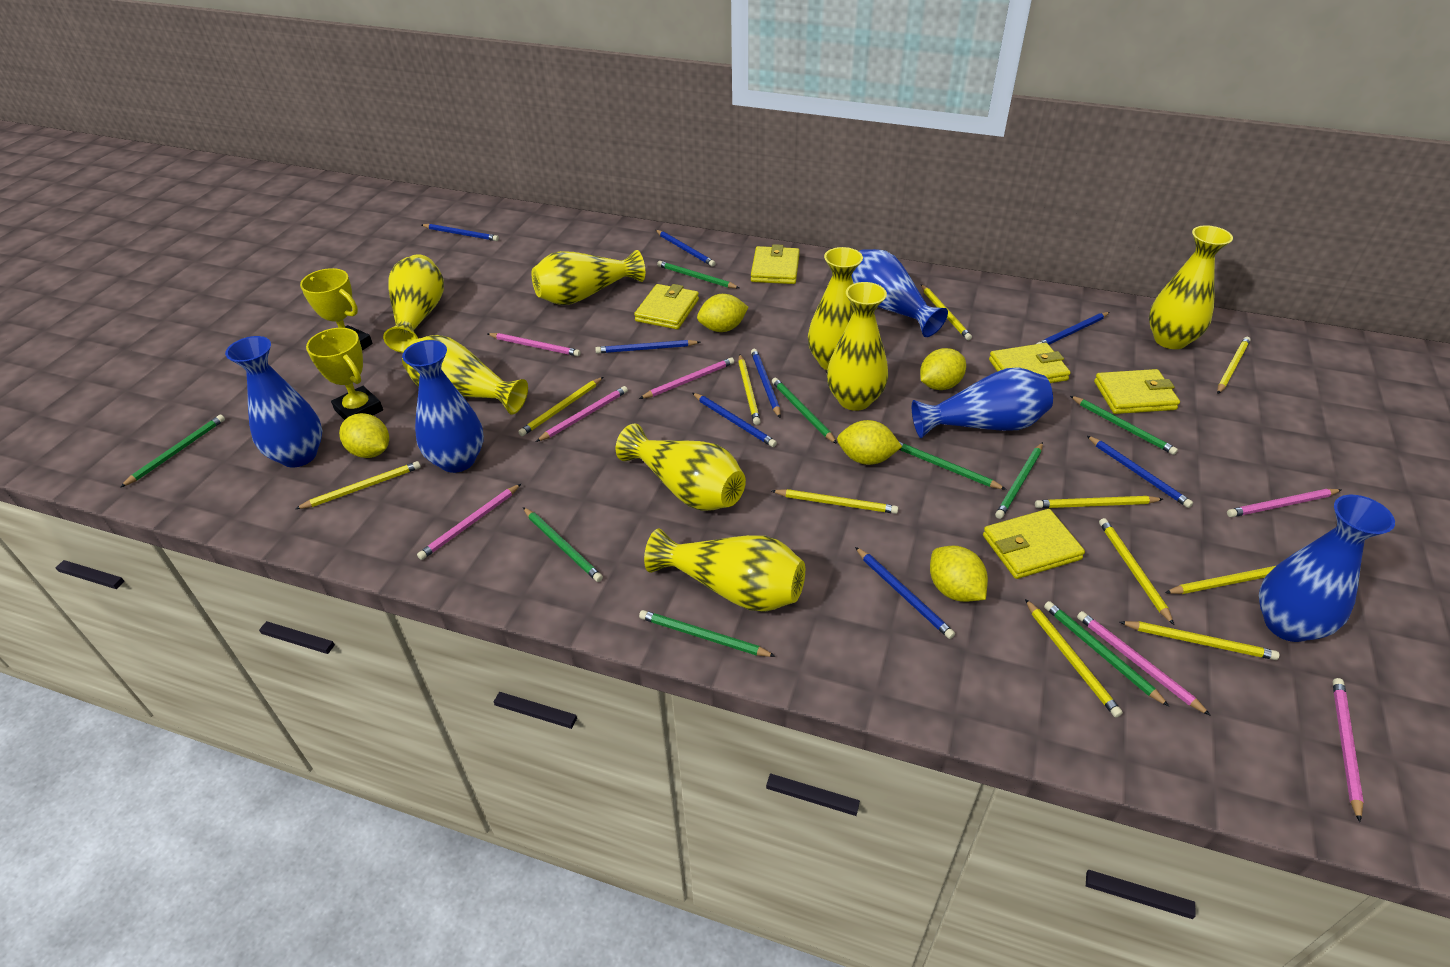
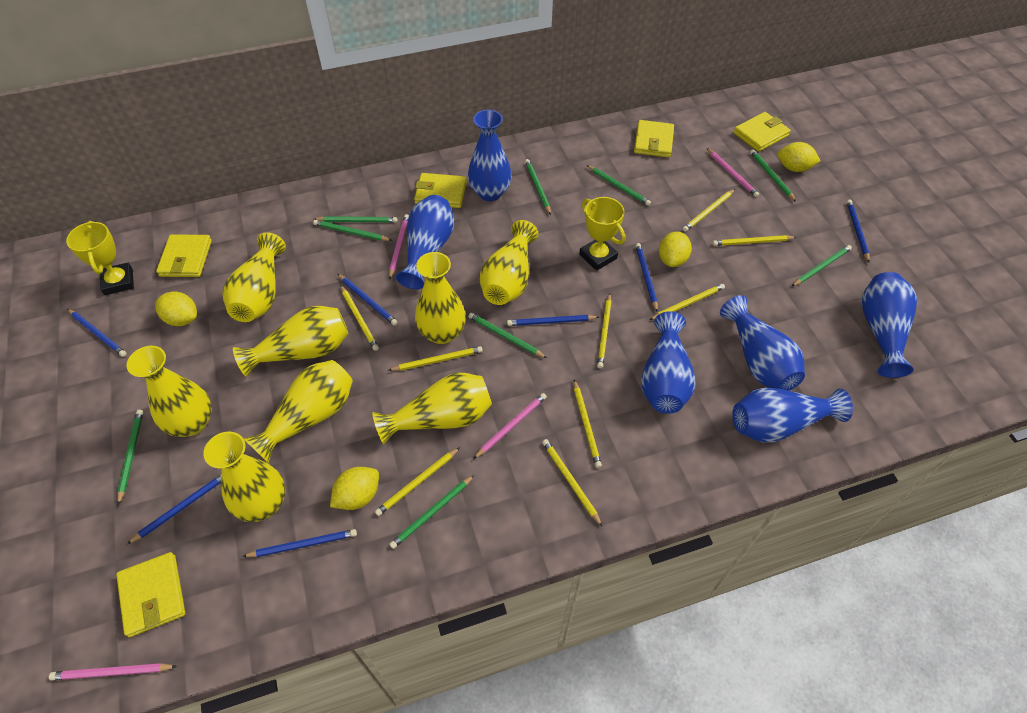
blue pencil: [422,224,499,241] [595,340,700,354] [656,230,716,267] [692,393,777,447] [751,349,781,418] [855,547,955,639] [1036,312,1110,345] [1087,436,1193,508] = 8 -> [67,309,127,357] [127,475,221,544] [242,529,357,557] [338,274,398,325] [507,315,599,326] [635,243,658,312] [846,200,870,262] = 7
blue vase: [225,336,322,467] [402,340,484,473] [852,249,948,337] [912,367,1053,438] [1259,495,1395,642] = 5 -> [396,195,454,289] [468,110,512,201] [641,311,696,414] [720,295,805,391] [732,387,853,443] [861,272,917,378] = 6
pink pencil: [417,484,521,560] [487,333,581,356] [536,386,628,442] [639,357,734,399] [1077,611,1211,716] [1227,489,1341,517] [1333,678,1364,822] = 7 -> [49,663,177,680] [389,214,409,280] [473,393,547,459] [707,148,759,197] = 4
yellow lemon: [339,413,389,458] [697,294,748,332] [837,420,902,465] [920,348,966,390] [930,546,988,602] = 5 -> [155,292,197,326] [330,467,379,510] [659,232,692,267] [778,142,820,172] = 4
yellow pencil: [295,461,421,509] [518,377,603,436] [738,354,761,425] [772,489,898,514] [921,284,972,340] [1025,599,1123,717] [1035,496,1163,508] [1099,518,1174,625] [1120,621,1279,660] [1165,566,1276,594] [1217,337,1251,394] = 11 -> [341,285,379,351] [375,447,460,516] [389,346,483,371] [542,439,602,526] [574,380,602,468] [597,293,611,368] [650,284,725,320] [683,189,735,232] [713,235,796,246] = 9

